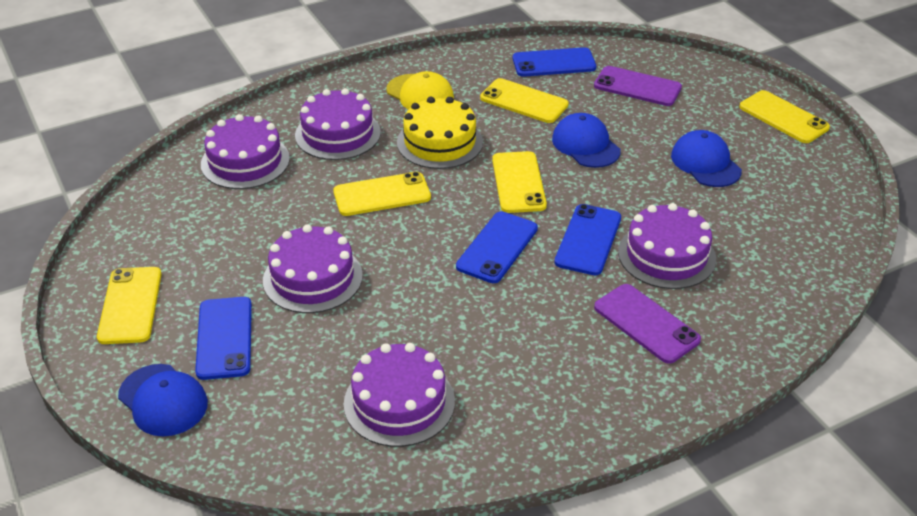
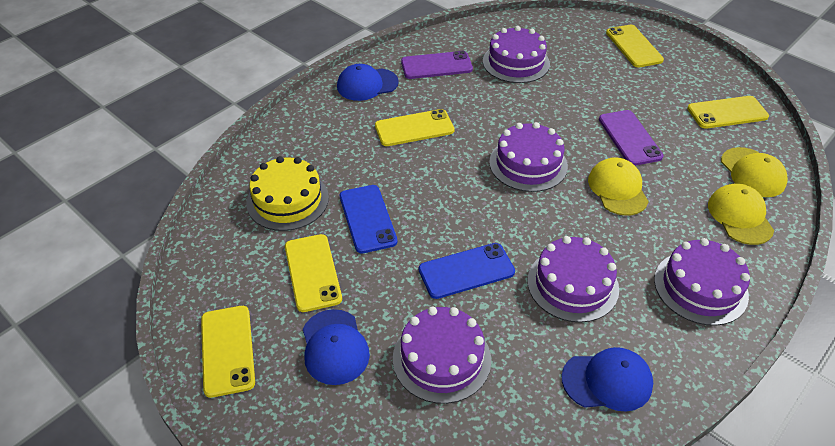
blue phone: [195,297,252,380] [456,211,538,283] [513,47,596,77] [554,204,621,275] = 4 -> [340,185,398,254] [419,243,515,299] = 2
yellow cap: [386,71,454,109] = 1 -> [588,157,649,216] [708,183,774,245] [721,147,787,197] = 3

